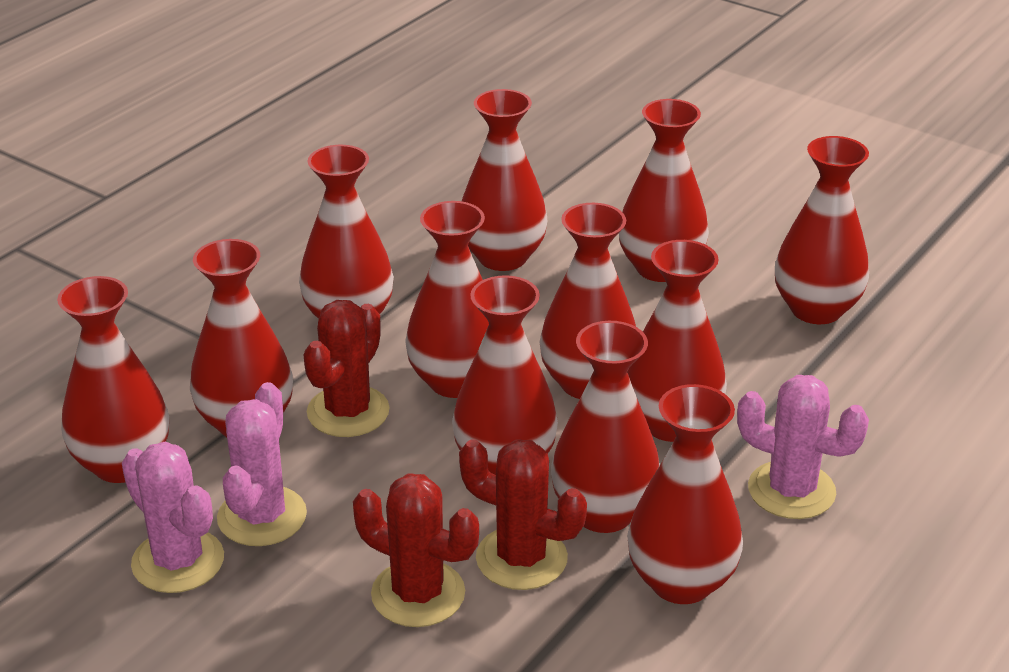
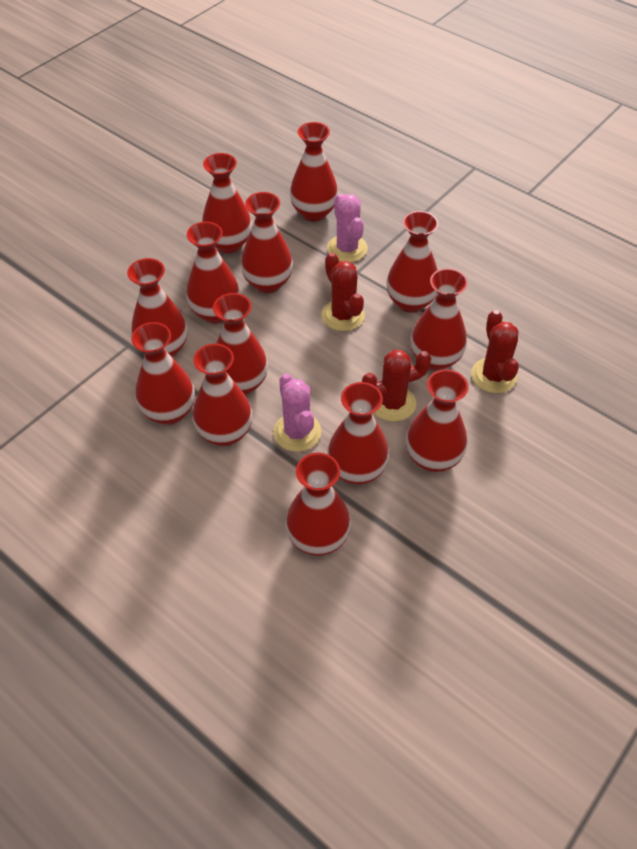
pink cactus: [122,442,224,593] [217,382,307,546] [737,375,869,519] = 3 -> [273,374,321,452] [327,194,368,262] = 2
red vase: [57,276,169,483] [190,239,293,437] [299,145,394,319] [405,201,489,398] [452,275,558,475] [462,89,547,271] [540,203,636,399] [551,321,660,533] [619,99,709,282] [627,240,727,442] [627,384,743,604] [775,136,869,324] = 12 -> [127,258,187,358] [131,322,195,425] [186,222,240,323] [193,344,252,446] [202,153,252,253] [213,293,268,395] [241,192,293,293] [285,453,351,556] [290,122,338,221] [327,382,389,485] [386,211,439,313] [406,369,468,472] [411,268,468,371] = 13

